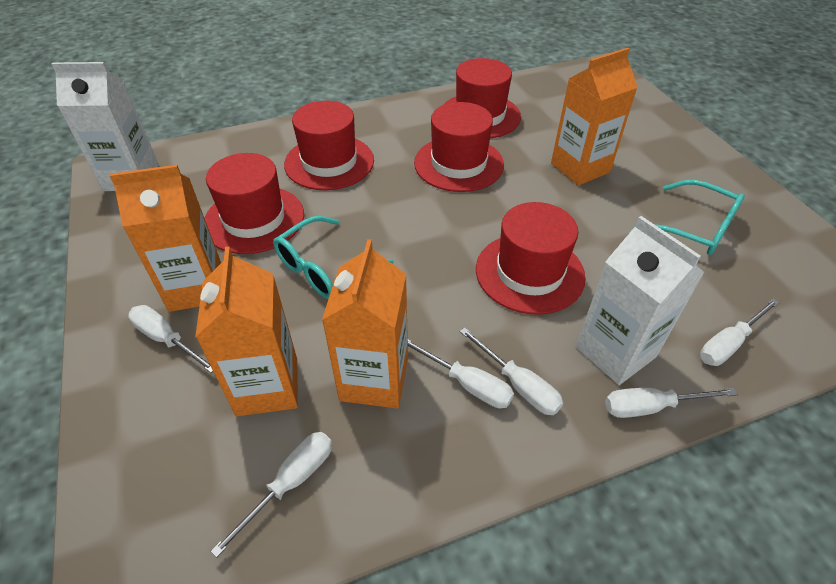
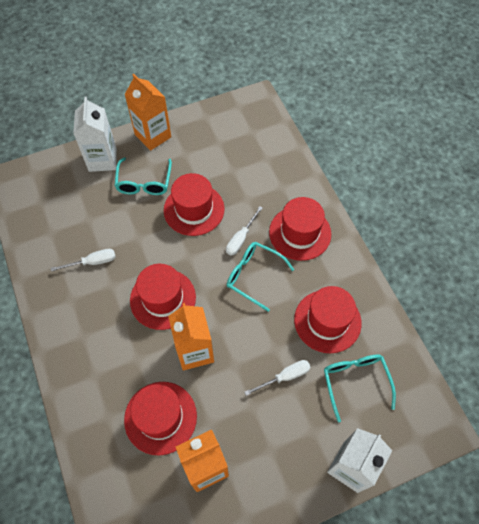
orange carton: [110,165,221,312] [195,246,298,416] [322,239,408,409] [551,48,638,186] = 4 -> [124,74,171,151] [168,303,214,371] [176,429,229,492] = 3
turquoise glasses: [273,216,393,299] [654,180,745,255] = 2 -> [115,157,172,195] [227,242,294,312] [324,355,396,422] = 3
white screwdriver: [128,305,213,373] [210,432,332,558] [408,340,514,408] [460,327,563,415] [605,388,738,418] [700,299,779,366] = 6 -> [50,249,116,271] [226,206,263,256] [245,360,311,396] = 3

